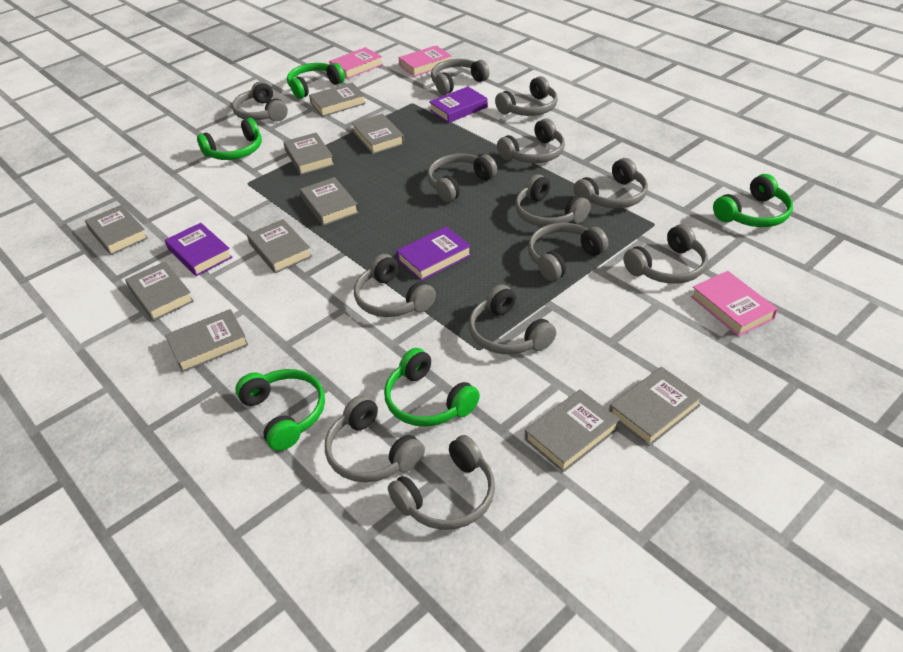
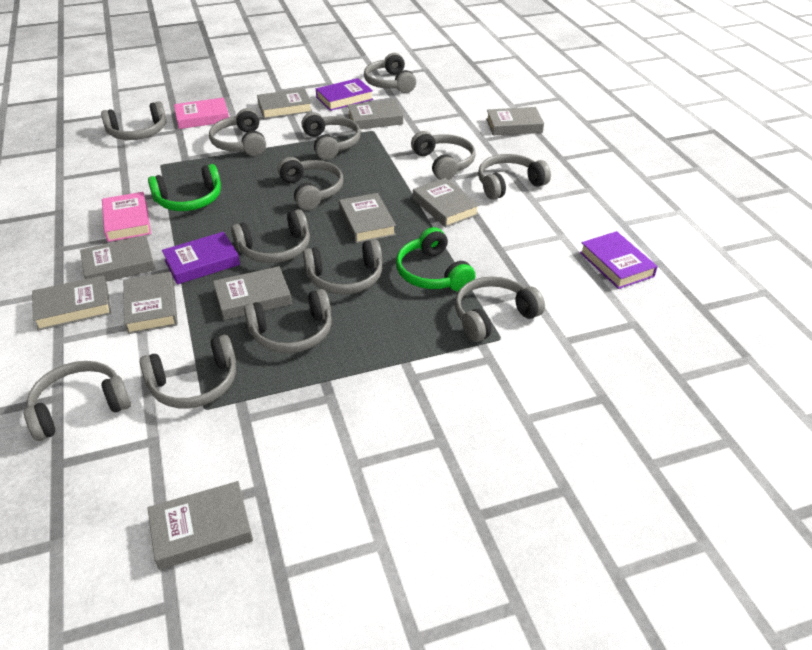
green headphones: [197,118,262,160] [235,369,325,451] [287,63,345,99] [384,348,480,427] [713,174,793,227] = 5 -> [148,164,221,211] [396,227,475,291] = 2
pink book: [329,47,383,79] [399,45,452,77] [691,271,778,336] = 3 -> [102,192,151,242] [174,98,229,129] = 2

